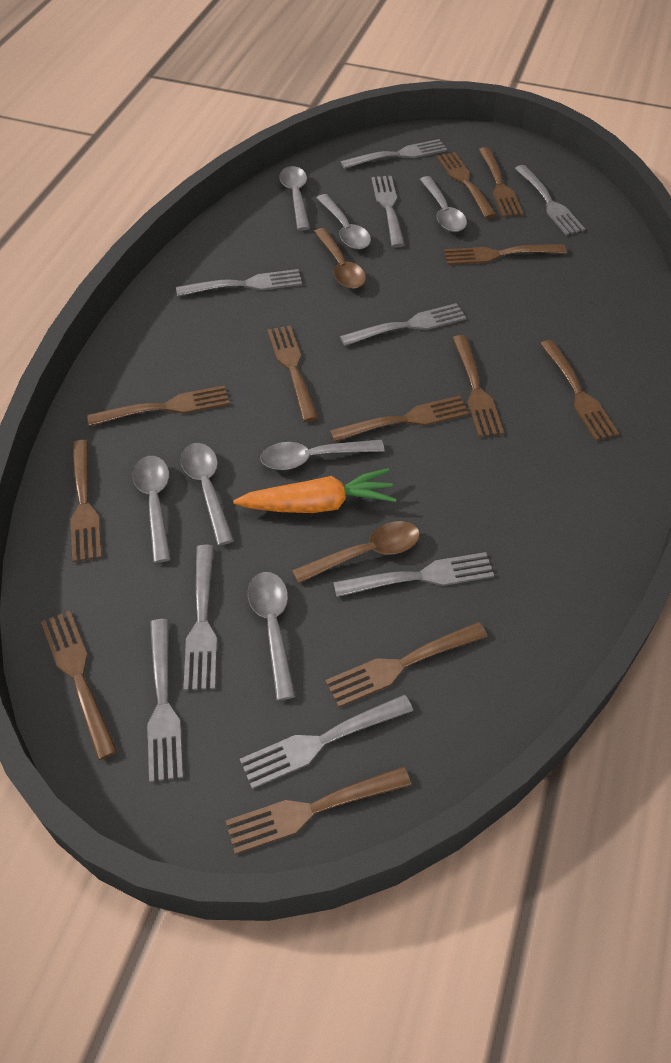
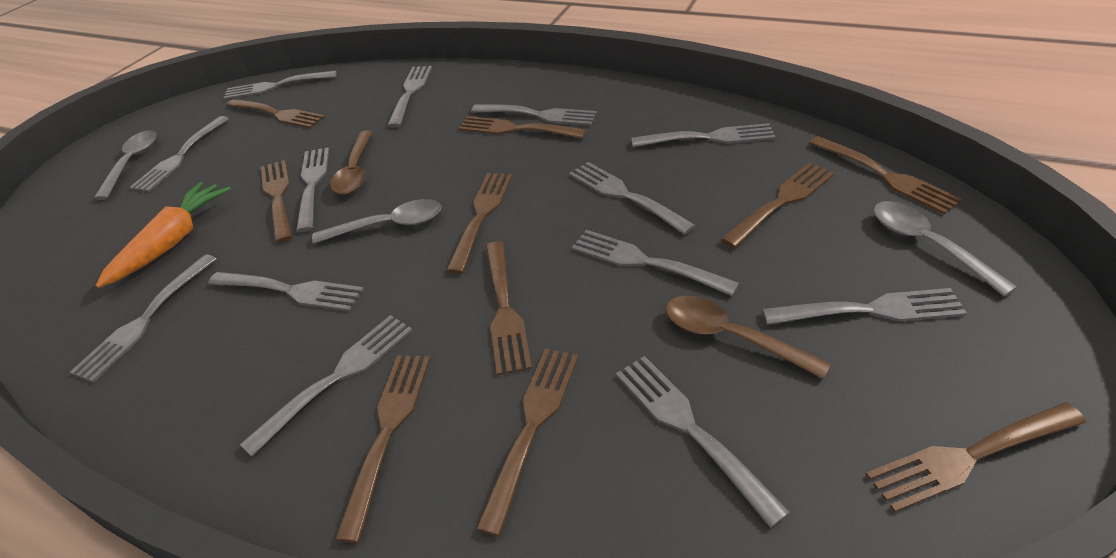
brown fork: [41,610,118,760] [70,440,102,562] [87,385,230,426] [226,766,411,854] [268,325,318,422] [325,622,488,708] [330,396,469,442] [437,152,496,218] [444,244,567,265] [453,335,504,437] [479,147,524,217] [540,340,619,441] = 12 -> [226,99,325,128] [261,160,292,243] [335,355,430,543] [446,173,512,274] [458,116,587,139] [476,348,578,536] [486,241,532,376] [721,163,834,248] [809,136,962,215] [865,402,1086,512] = 10
grey fork: [147,619,183,782] [176,269,302,296] [183,545,217,690] [240,695,413,789] [333,552,494,597] [340,139,447,169] [340,303,466,346] [371,176,405,248] [515,165,585,235] = 9 -> [70,254,217,382] [129,116,229,192] [208,272,364,311] [224,71,337,100] [240,315,413,457] [296,147,329,232] [387,66,432,128] [471,104,597,126] [569,162,696,235] [572,230,739,296] [616,356,790,528] [631,123,776,147] [762,288,967,325] = 13
grey spoon: [133,456,171,563] [181,443,234,546] [248,572,296,700] [260,440,385,470] [279,166,310,231] [317,194,371,250] [420,176,467,232] = 7 -> [94,130,156,200] [312,199,442,244] [873,201,1017,296] = 3

